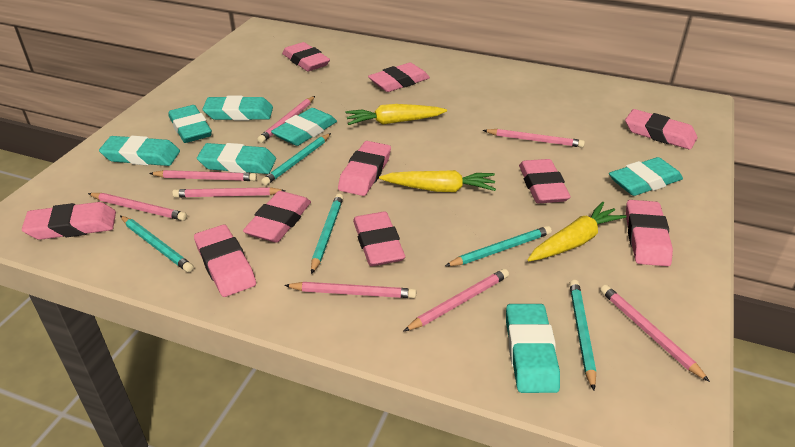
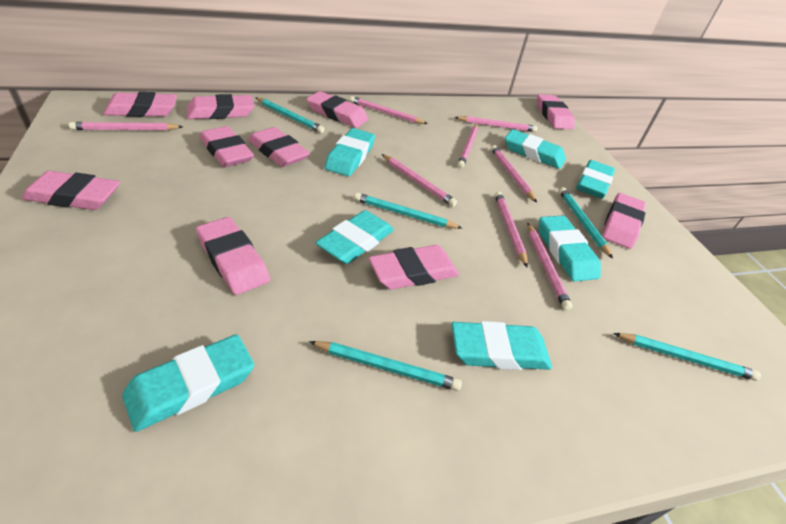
yellow carrot: [346,104,447,125] [379,170,496,192] [528,202,627,261] = 3 -> none = 0

